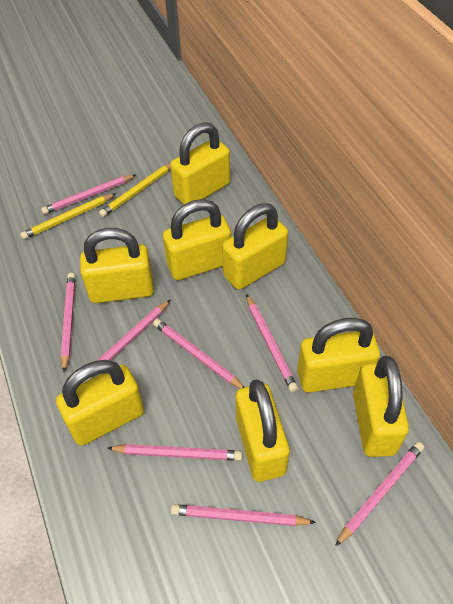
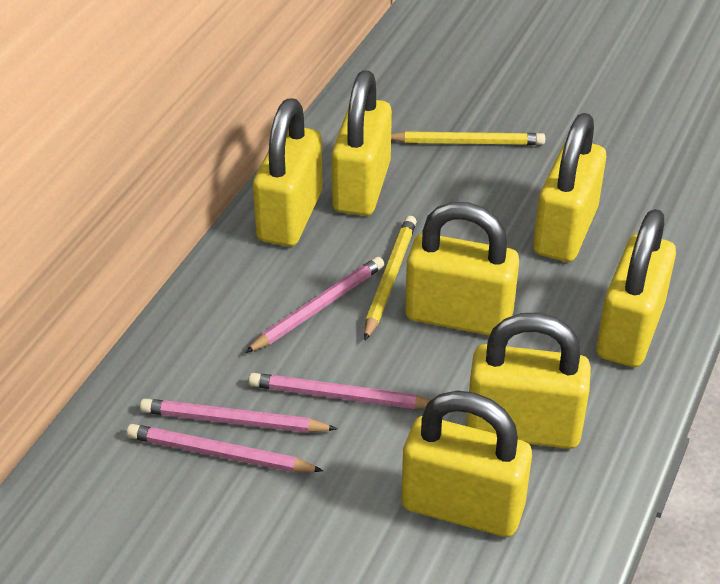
pink pencil: [41,175,136,214] [61,273,76,372] [86,300,170,381] [107,444,242,461] [153,319,244,389] [171,504,316,526] [246,294,298,392] [335,442,424,546] = 8 -> [127,424,323,473] [140,398,337,433] [245,257,384,353] [249,373,431,409] = 4
yellow padlock: [56,360,144,446] [80,228,154,303] [163,199,231,280] [170,122,230,205] [222,203,288,290] [236,379,290,482] [297,318,380,393] [353,356,409,457] = 8 -> [253,98,323,246] [331,70,392,216] [401,391,532,537] [405,202,519,336] [466,313,591,449] [533,113,606,262] [596,209,676,367] = 7

